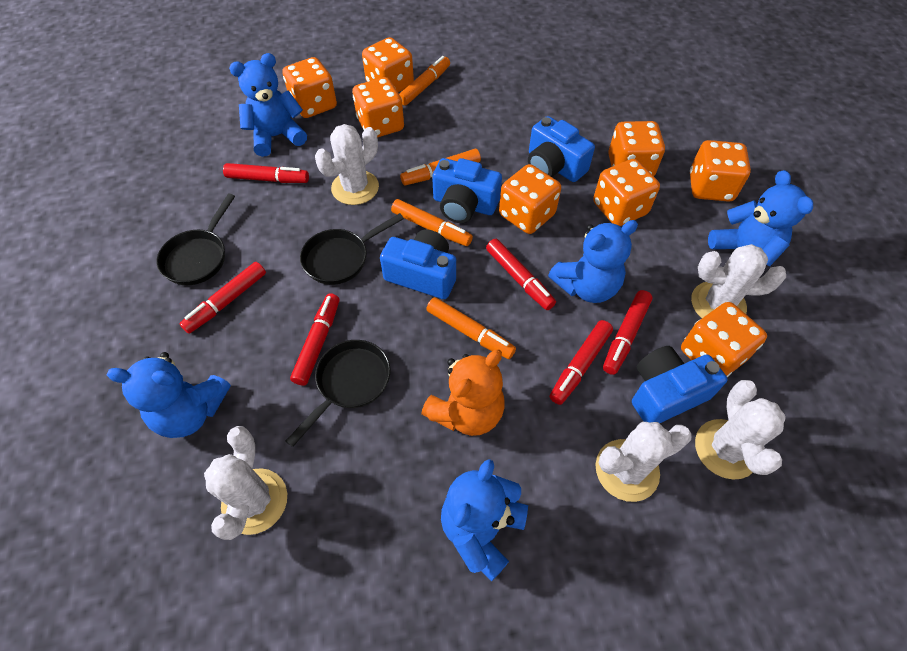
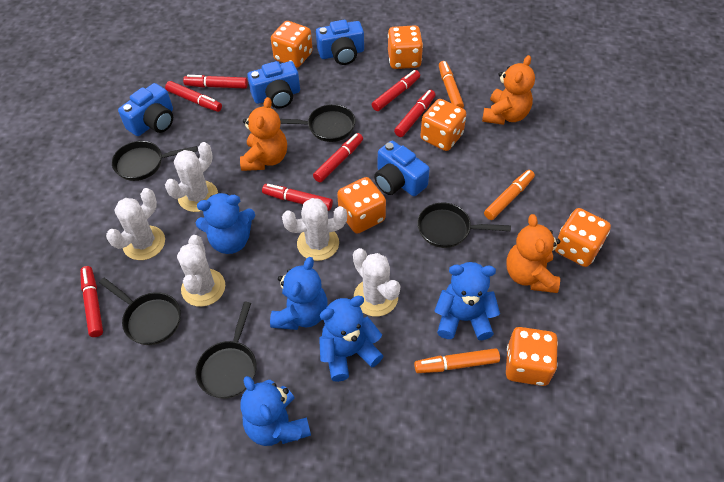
black pan: [156,194,235,285] [286,340,390,447] [300,213,404,285] = 3 -> [99,278,181,345] [112,141,198,181] [195,302,257,399] [280,104,355,142] [417,203,511,248] = 5
orange dice: [282,57,337,118] [352,77,404,138] [362,37,414,92] [499,164,561,234] [593,159,660,226] [608,121,665,176] [681,302,767,377] [690,140,751,202] = 8 -> [271,21,313,67] [337,177,386,234] [388,25,423,69] [420,99,466,151] [506,327,558,386] [555,208,611,267] = 6
orange marker: [391,199,473,246] [399,56,450,105] [400,149,481,185] [426,297,516,359] = 4 -> [414,348,500,373] [439,61,464,108] [484,170,535,220] = 3
orange teddy bear: [421,350,505,436] = 1 -> [240,97,287,171] [482,55,535,125] [506,214,560,293] = 3
red marker: [180,262,266,333] [223,163,309,183] [290,293,339,386] [486,239,556,310] [550,320,613,405] [603,290,652,375] = 6 -> [80,266,103,337] [165,81,222,112] [183,75,248,89] [262,184,333,211] [313,133,363,183] [372,70,420,111] [394,90,435,137] = 7

